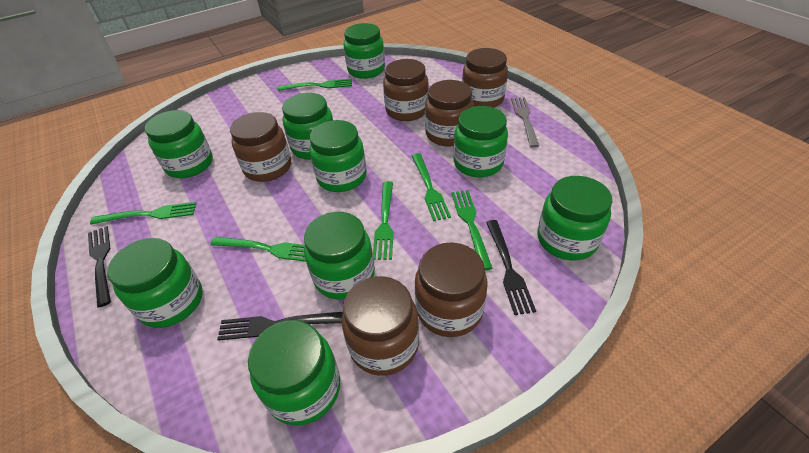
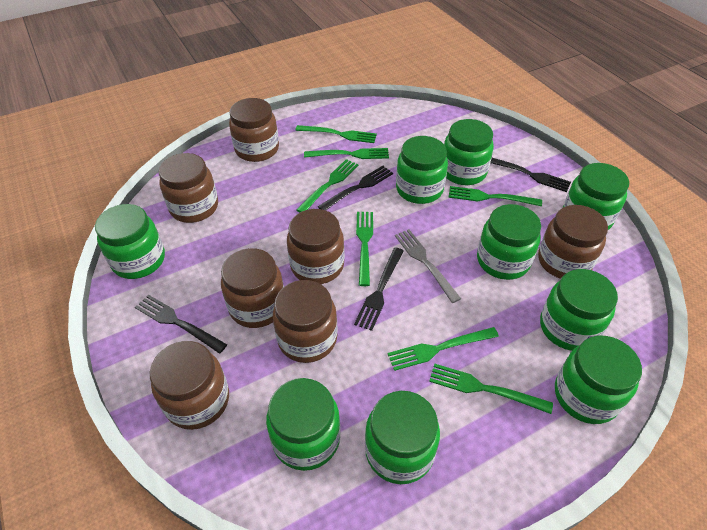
black fork: [88,226,111,307] [217,312,343,341] [486,220,536,315] = 3 -> [135,295,227,354] [318,166,393,210] [354,248,404,331] [490,158,571,192] = 4
brown jar: [230,112,291,182] [341,276,419,376] [383,59,429,121] [415,242,488,337] [425,80,474,146] [462,48,508,108] = 6 -> [150,341,229,430] [159,153,218,223] [221,248,284,328] [229,98,279,162] [273,280,338,363] [287,209,345,284] [538,205,608,279] = 7
green fork: [90,202,196,225] [211,237,306,262] [277,79,352,91] [373,181,394,260] [412,153,451,221] [451,190,492,270] = 6 -> [295,125,377,143] [296,159,359,213] [304,148,389,159] [356,212,373,286] [388,327,499,371] [429,363,553,414] [449,186,542,206] = 7

